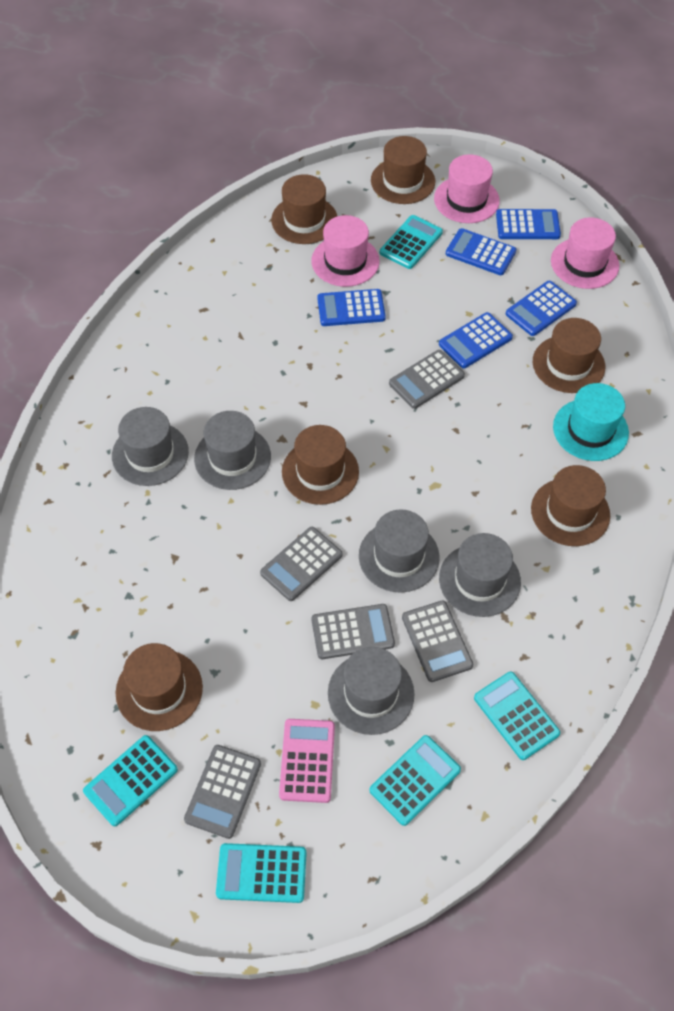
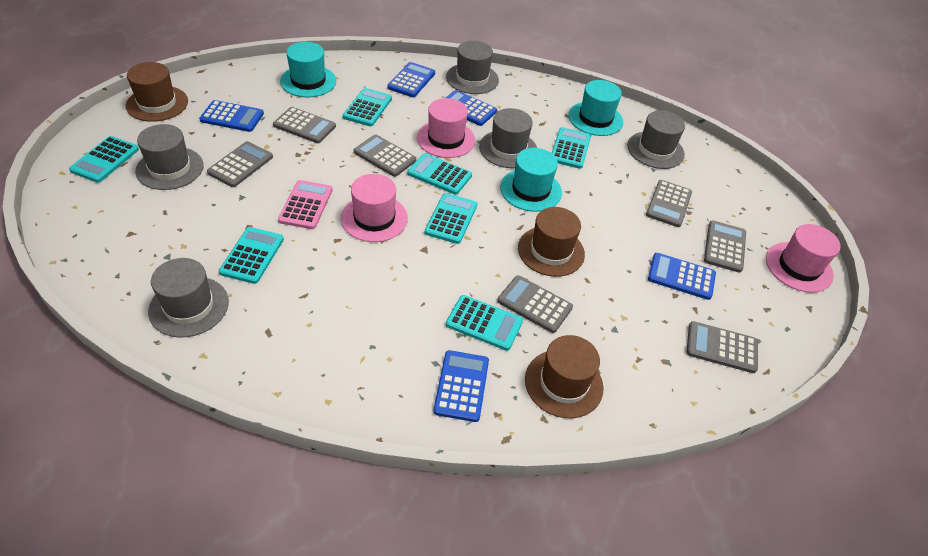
brown hat: [116,643,203,731] [271,174,337,244] [282,425,359,505] [371,136,435,204] [531,465,610,546] [533,318,605,393] = 6 -> [126,62,188,122] [518,207,585,277] [525,335,603,418] = 3
grey calculator: [184,745,261,839] [260,527,343,601] [311,604,395,659] [389,350,465,409] [402,600,473,682] = 5 -> [207,141,273,187] [273,107,336,143] [354,134,416,177] [497,275,573,333] [646,180,692,227] [687,321,758,373] [704,220,746,273] = 7
turquoise calculator: [83,735,178,826] [216,843,307,903] [369,735,461,826] [380,215,443,269] [474,672,560,760] = 5 -> [69,136,139,183] [219,227,284,284] [343,88,392,126] [407,153,472,195] [425,193,477,244] [446,295,523,351] [552,127,591,169] = 7
turquoise hat: [553,383,629,461] = 1 -> [280,42,336,97] [500,148,562,212] [568,80,623,136] = 3

